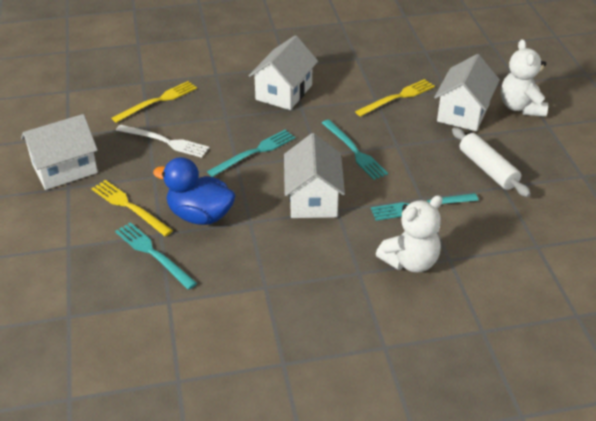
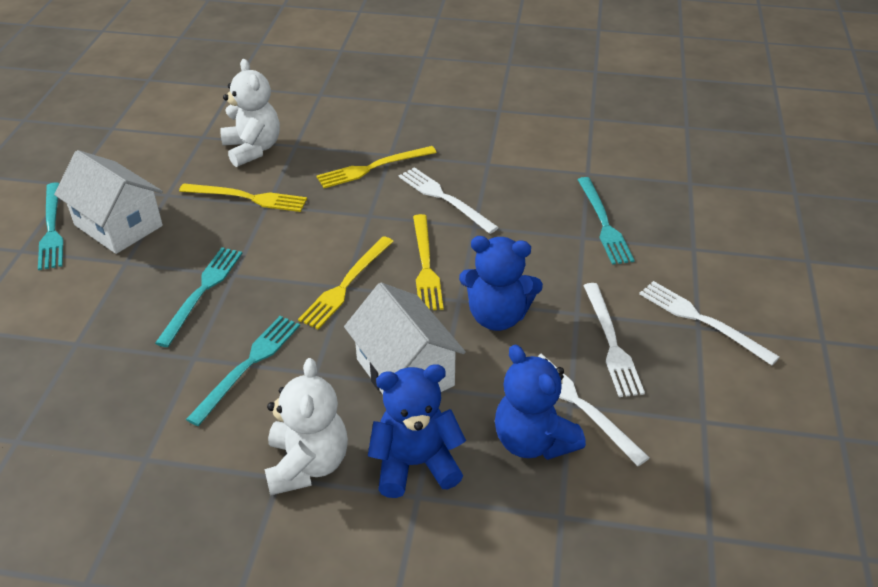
blue duck: [153,157,236,225] = 1 -> none = 0
blue teddy bear: none = 0 -> [368,364,466,498] [459,236,543,331] [495,344,586,460] = 3
white fork: [116,124,210,158] = 1 -> [399,167,499,234] [538,353,650,466] [583,283,645,397] [639,281,779,365] = 4
white house: [21,114,98,190] [249,35,318,110] [284,133,345,218] [434,54,500,131] = 4 -> [54,150,163,254] [344,282,466,394] = 2
white rolling pin: [452,127,531,197] = 1 -> none = 0
yellow fork: [91,180,173,237] [111,81,197,123] [355,79,435,117] = 3 -> [179,183,307,212] [298,236,394,330] [316,146,437,188] [413,214,444,310] = 4

